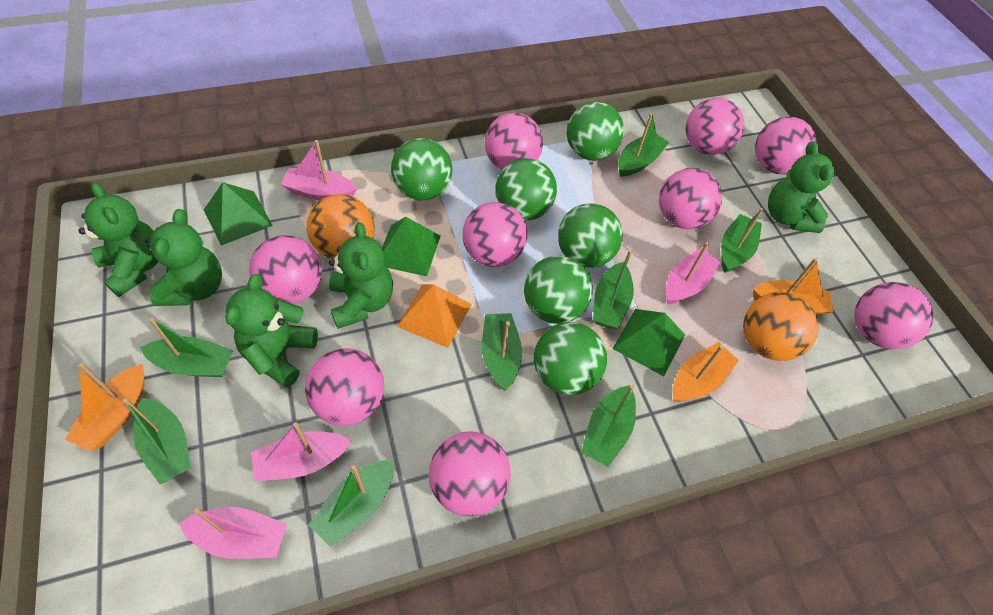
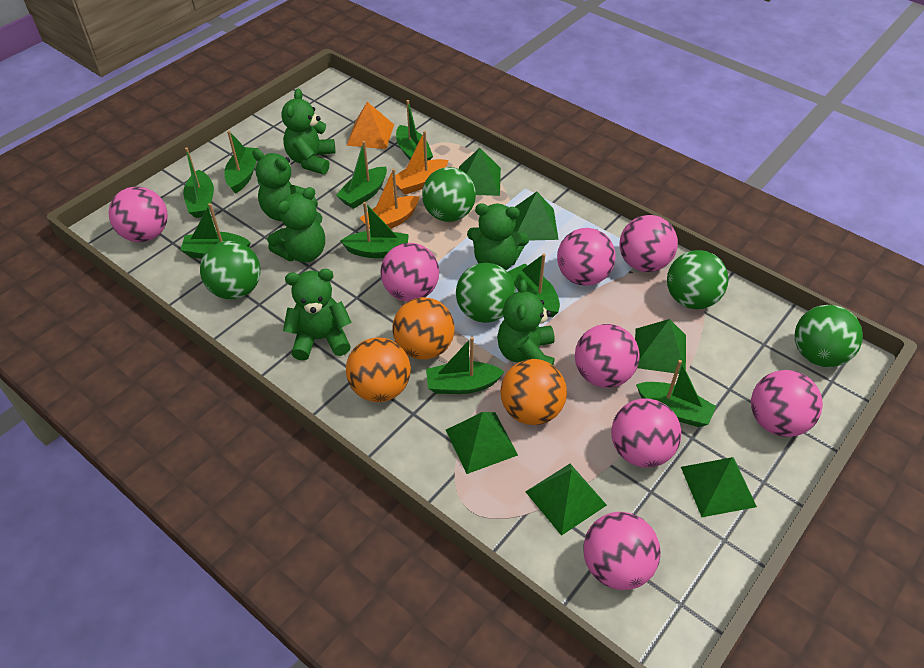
green ball: [391,138,452,201] [495,158,557,221] [524,255,592,324] [534,322,607,395] [558,203,623,268] [566,102,624,161] = 6 -> [200,241,261,299] [422,167,476,222] [456,263,516,323] [667,250,728,309] [795,305,863,367] = 5
green boat: [123,398,191,484] [140,317,234,377] [308,460,394,547] [482,313,522,390] [581,385,636,467] [593,250,634,329] [618,113,669,177] [721,208,764,273] = 8 -> [181,203,251,259] [183,147,214,218] [224,131,258,194] [336,141,387,209] [340,202,409,258] [396,100,433,161] [426,337,504,394] [508,253,560,317] [636,360,716,427] = 9
green pyramid: [204,182,273,246] [382,217,441,276] [612,309,685,376] = 3 -> [446,412,518,474] [459,148,501,196] [513,192,559,241] [525,464,607,536] [635,319,686,374] [681,457,757,517] = 6
green teddy bear: [78,183,158,297] [145,209,222,306] [225,274,318,388] [329,222,393,329] [768,141,837,233] = 5 -> [252,149,318,221] [267,187,325,262] [282,89,335,174] [283,269,352,360] [467,203,529,270] [497,279,555,365] = 6
orange ball: [307,194,374,259] [743,292,819,361] = 2 -> [346,337,411,402] [392,297,455,360] [500,359,567,425] = 3
orange boat: [65,363,144,451] [673,342,739,402] [753,258,833,315] = 3 -> [360,169,419,229] [392,131,448,195] = 2
pink ball: [249,235,322,304] [305,348,384,426] [429,431,511,516] [462,202,527,267] [485,112,543,170] [659,168,722,229] [686,98,744,155] [755,117,817,174] [854,282,934,349] = 9 -> [109,187,168,242] [380,243,439,301] [557,228,616,286] [575,324,640,388] [583,512,660,590] [611,398,682,468] [619,215,678,272] [751,370,823,437] = 8
pink boat: [179,507,287,559] [251,422,352,481] [281,140,358,201] [666,242,721,304] = 4 -> none = 0

